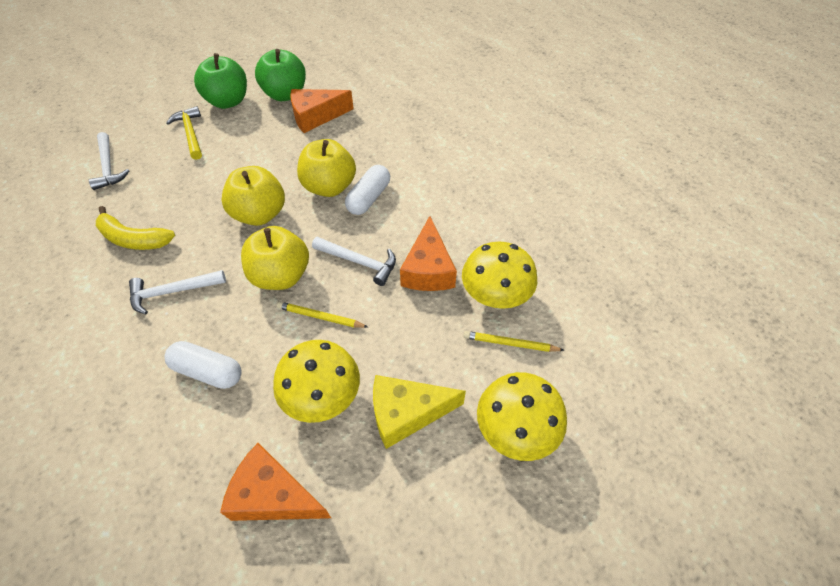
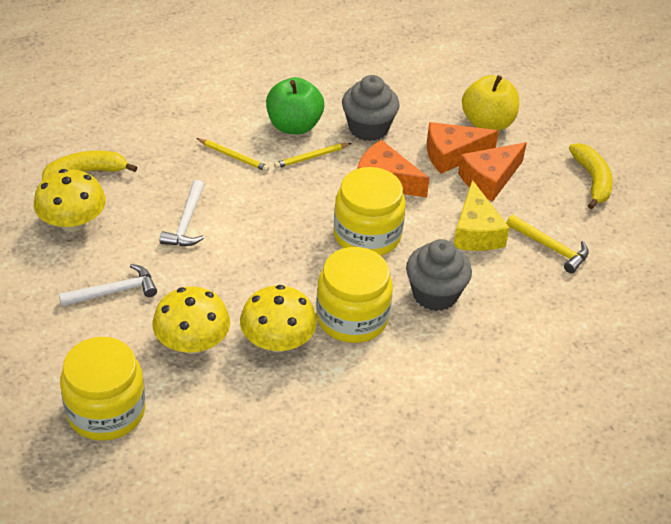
green apple: [194,53,247,109] [255,49,306,101] = 2 -> [266,77,324,135] = 1
grey cupcake: none = 0 -> [342,75,400,141] [406,239,472,311] = 2
white capsule: [164,341,242,389] [345,165,390,215] = 2 -> none = 0
white hammer: [89,132,129,190] [129,270,226,314] [312,237,396,286] = 3 -> [59,264,157,307] [160,180,204,246] = 2
yellow apple: [222,166,285,226] [241,226,309,290] [297,139,356,197] = 3 -> [462,75,519,131] = 1
yellow banana: [96,206,175,250] = 1 -> [42,150,137,181] [569,143,613,209] = 2
yellow jar: none = 0 -> [60,337,146,441] [316,247,393,343] [334,167,406,256] = 3

